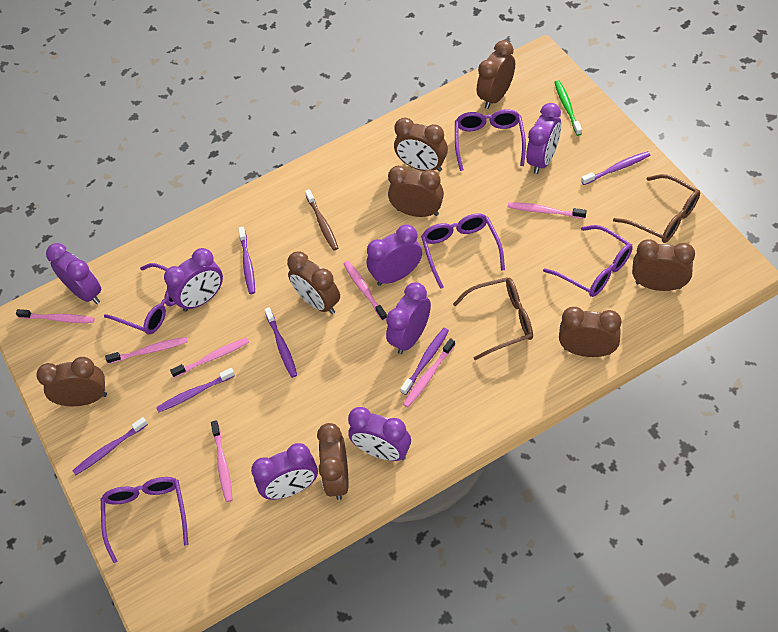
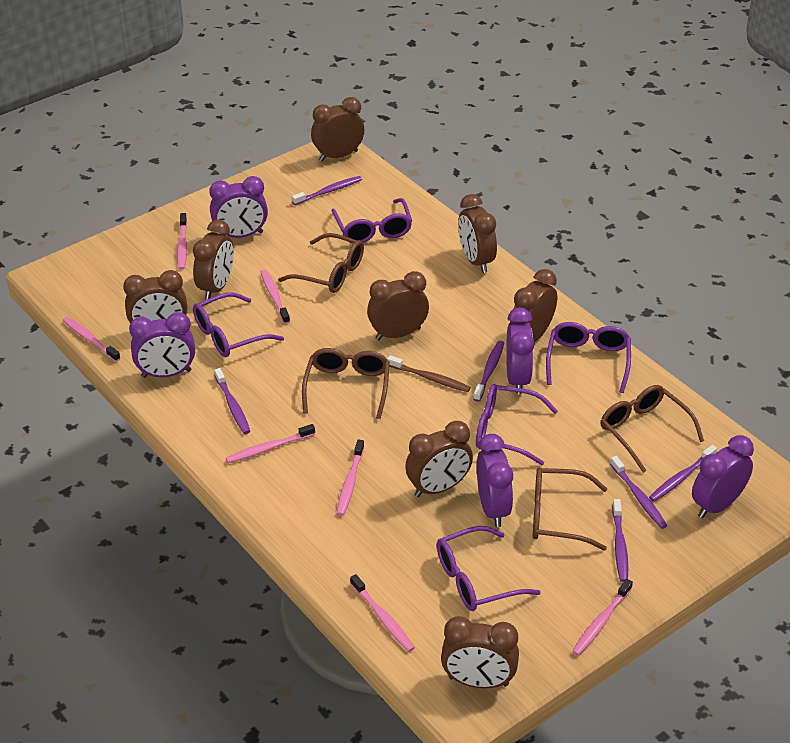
brown glasses: [453,277,533,360] [613,174,700,243] = 2 -> [278,233,364,293] [302,348,390,419] [533,468,607,551] [601,385,704,473] = 4
green toothbrush: [555,80,582,136] = 1 -> none = 0
purple clock: [46,243,101,304] [164,248,223,312] [251,443,318,500] [348,407,411,461] [366,224,422,286] [386,282,431,354] [526,103,561,174] = 7 -> [129,312,195,378] [210,176,268,238] [477,434,513,527] [506,307,535,394] [692,435,754,518] = 5

